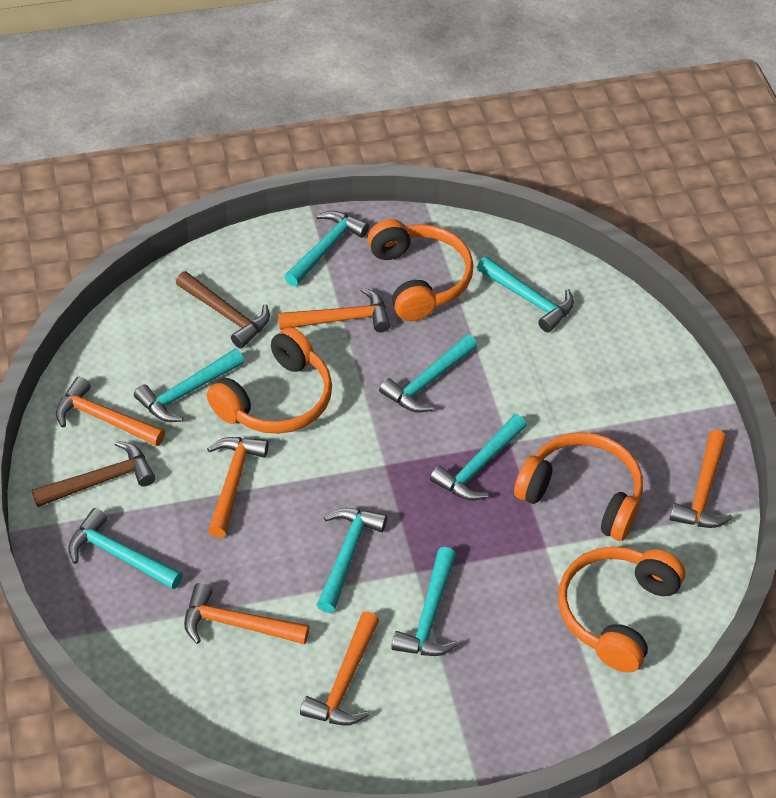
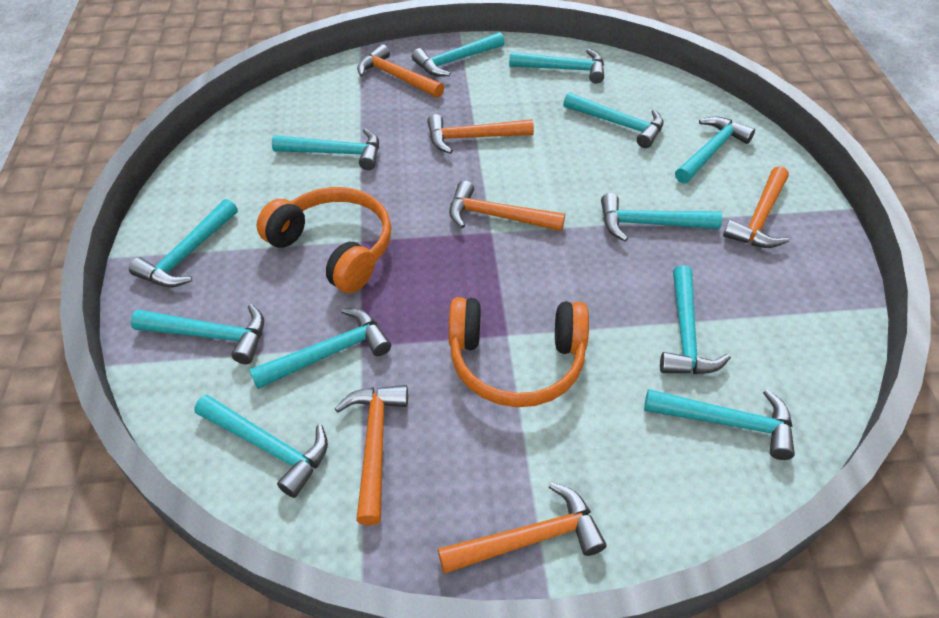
brown hammer: [32,441,155,507] [176,271,270,348] = 2 -> none = 0
orange headphones: [207,327,332,434] [367,219,473,321] [514,432,643,541] [558,547,685,672] = 4 -> [257,187,392,293] [449,297,589,407] = 2
turquoise hammer: [68,508,183,589] [134,349,244,422] [284,211,369,286] [317,508,387,613] [379,334,477,413] [391,547,458,656] [430,414,527,501] [477,256,574,332] = 8 -> [129,199,238,287] [131,304,264,364] [194,395,328,498] [249,308,391,389] [272,128,379,170] [412,32,505,77] [509,49,604,84] [563,92,663,148] [601,193,722,242] [644,389,795,460] [660,265,731,374] [675,117,755,184] = 12

